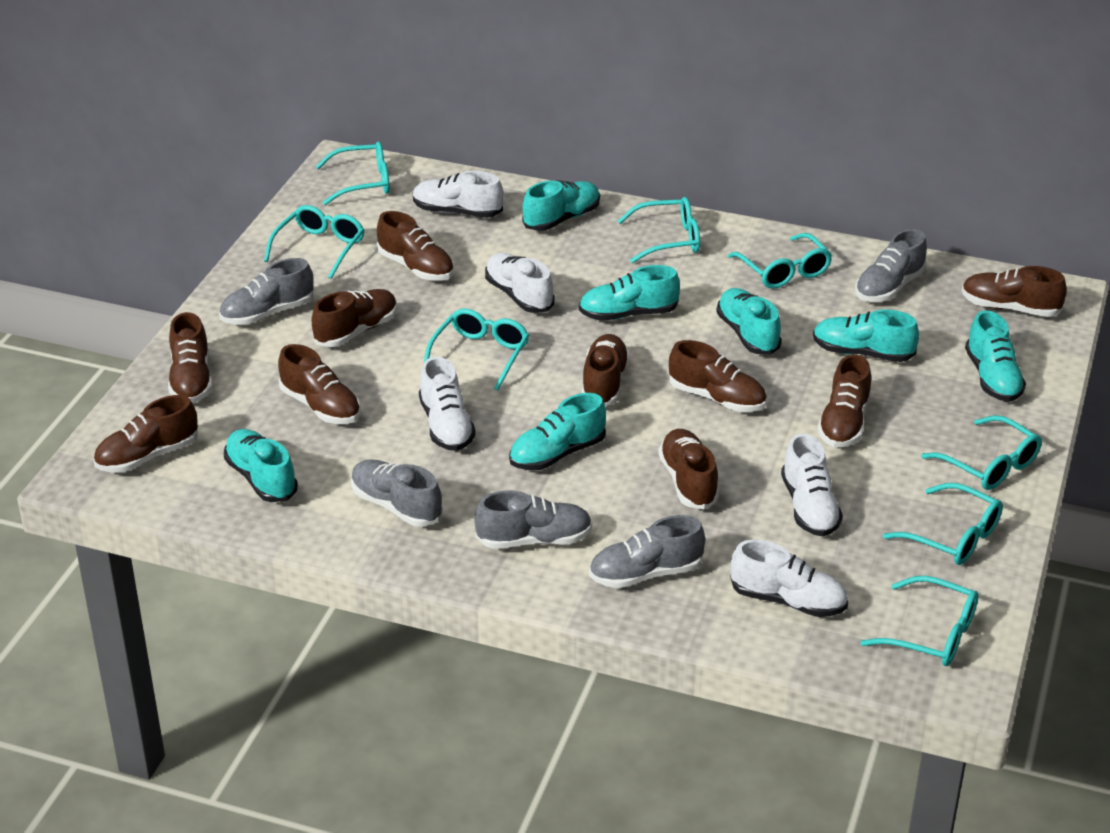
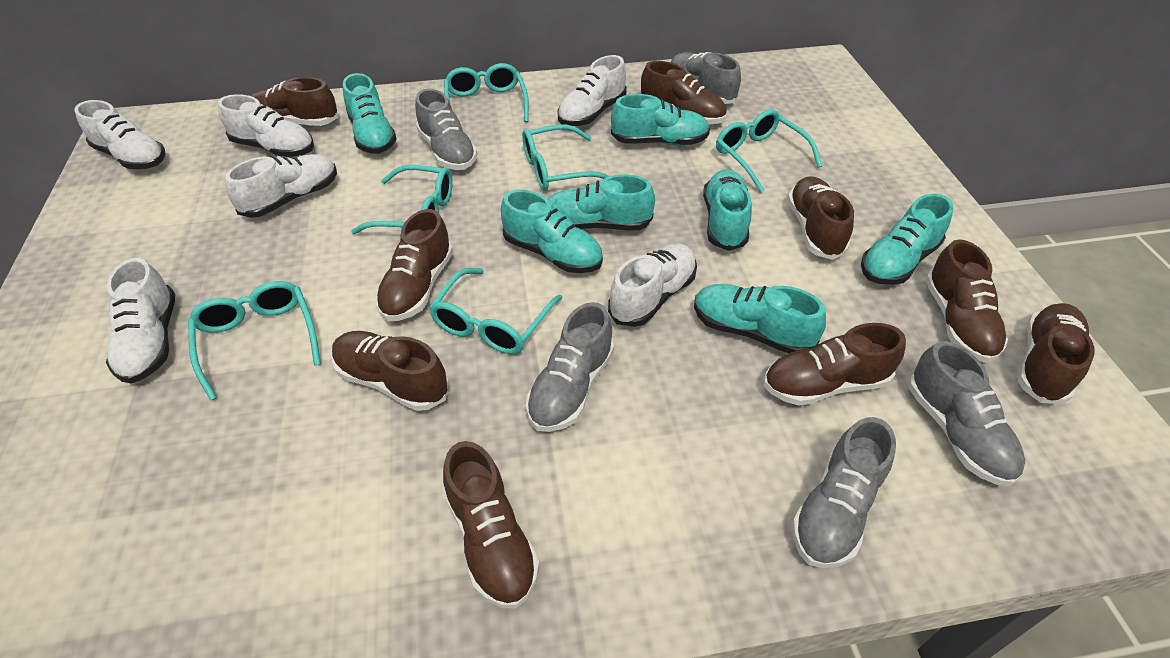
brown shoe: [94,395,198,473] [168,312,213,403] [278,344,361,424] [312,289,397,347] [377,211,454,281] [582,334,630,406] [658,429,720,509] [669,340,767,412] [818,354,871,447] [962,266,1067,317] = 10 -> [250,77,338,126] [332,331,449,411] [376,209,453,321] [443,441,540,608] [641,61,727,124] [764,323,906,406] [787,176,854,260] [926,239,1008,363] [1018,303,1095,404] = 9
turquoise glasses: [264,205,364,279] [316,141,390,205] [424,308,529,391] [618,197,700,263] [728,233,832,289] [861,576,979,666] [883,483,1003,565] [921,415,1042,490] = 8 -> [188,281,321,400] [351,165,453,234] [429,268,562,354] [444,63,529,122] [522,124,609,191] [716,109,822,193] = 6
white shoe: [413,171,503,218] [419,357,476,451] [485,253,554,313] [730,540,848,617] [781,434,843,536] = 5 -> [75,100,166,169] [106,258,175,384] [218,94,314,157] [225,154,337,218] [558,55,627,126] [608,244,697,327] = 6

